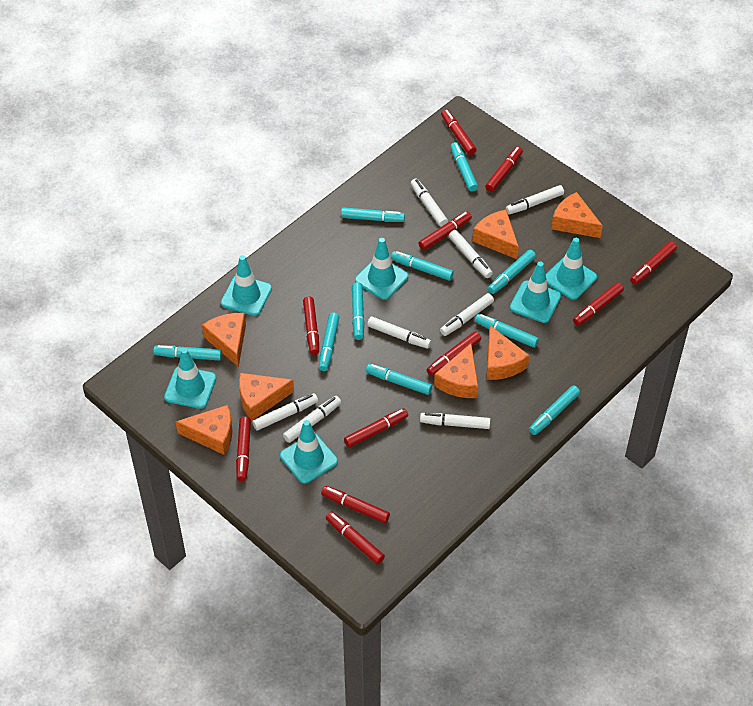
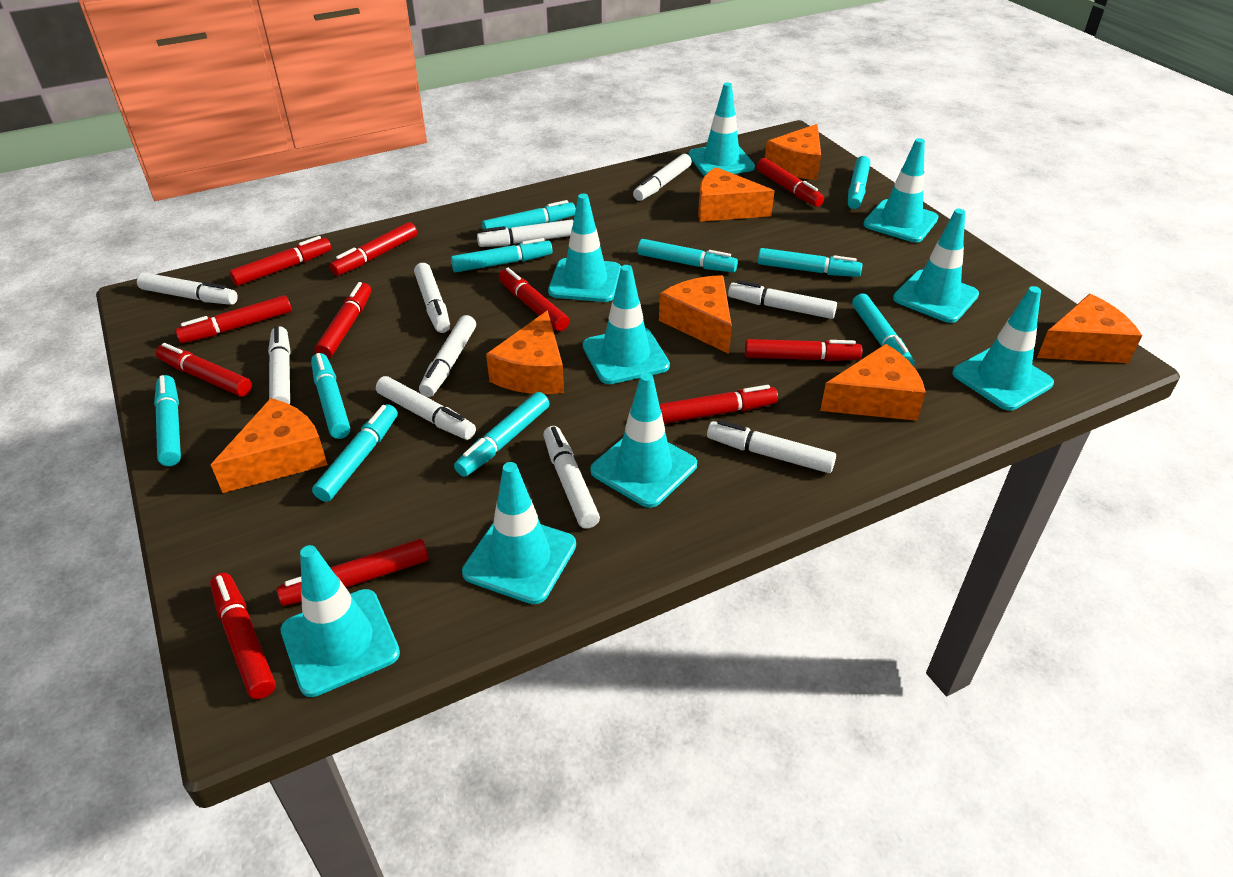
turquoise traffic cone: [164,348,216,409] [221,255,272,316] [280,420,338,484] [355,238,408,300] [510,261,561,323] [545,238,597,300] = 6 -> [281,545,400,697] [462,462,576,604] [548,194,621,302] [583,265,670,384] [590,373,697,508] [688,83,755,176] [863,138,939,242] [893,209,979,323] [952,286,1054,411] = 9
white marker: [252,393,318,431] [283,396,341,443] [367,316,431,349] [411,178,448,227] [420,413,491,429] [440,293,494,336] [449,230,493,278] [506,185,564,214] = 8 -> [137,273,238,305] [268,326,291,405] [376,376,476,440] [414,263,450,333] [419,315,476,397] [477,220,573,247] [543,426,600,529] [633,154,692,201] [707,420,836,473] [728,280,837,319] = 10

